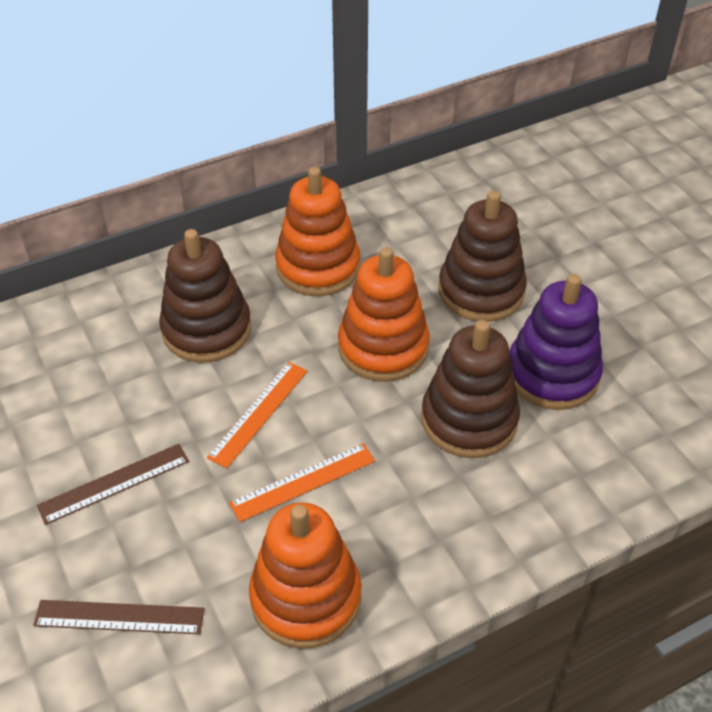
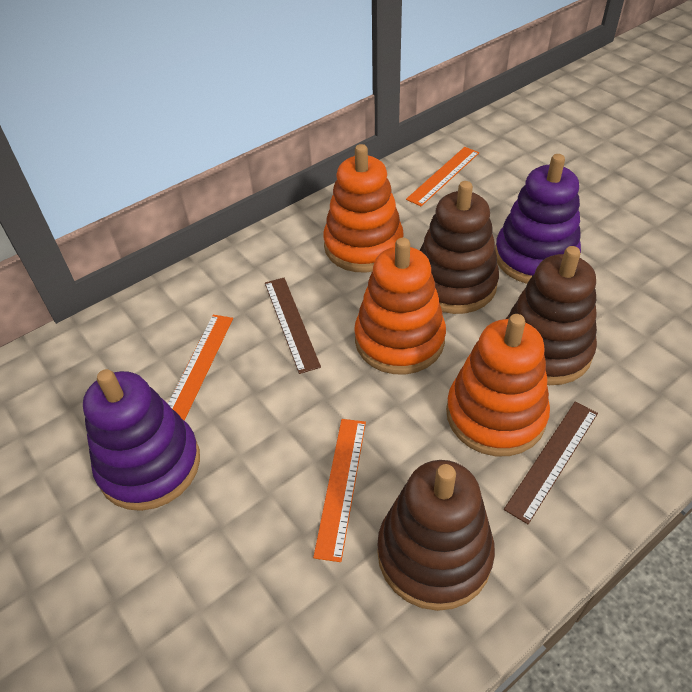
orange ruler: [207,362,307,469] [229,443,375,522] = 2 -> [168,315,233,421] [313,419,366,562] [406,147,479,206] = 3
purple stacking toy: [509,274,603,410] = 1 -> [83,369,200,511] [495,154,581,284] = 2

